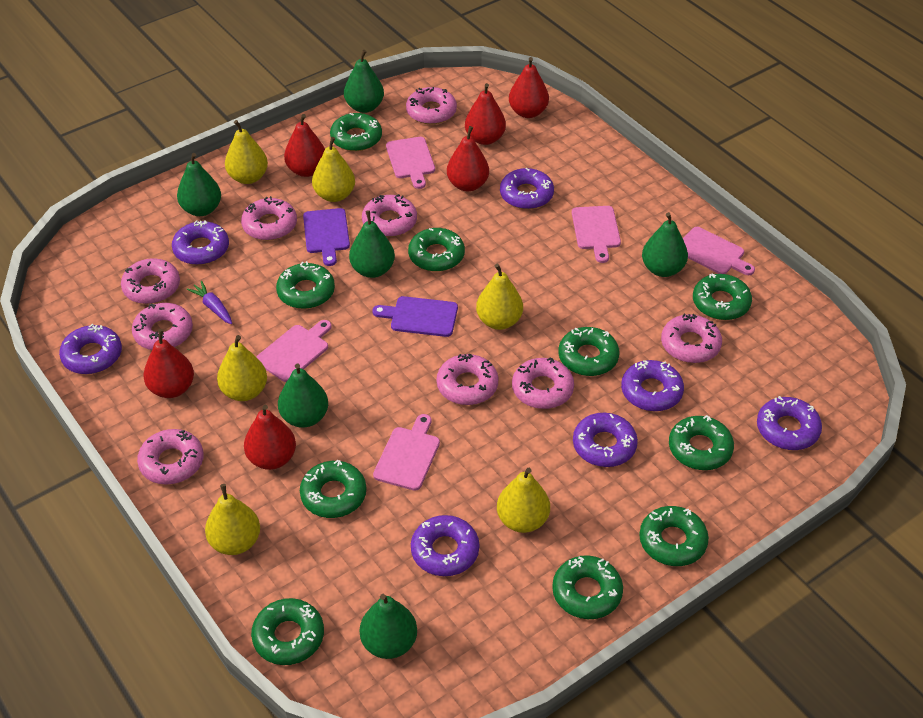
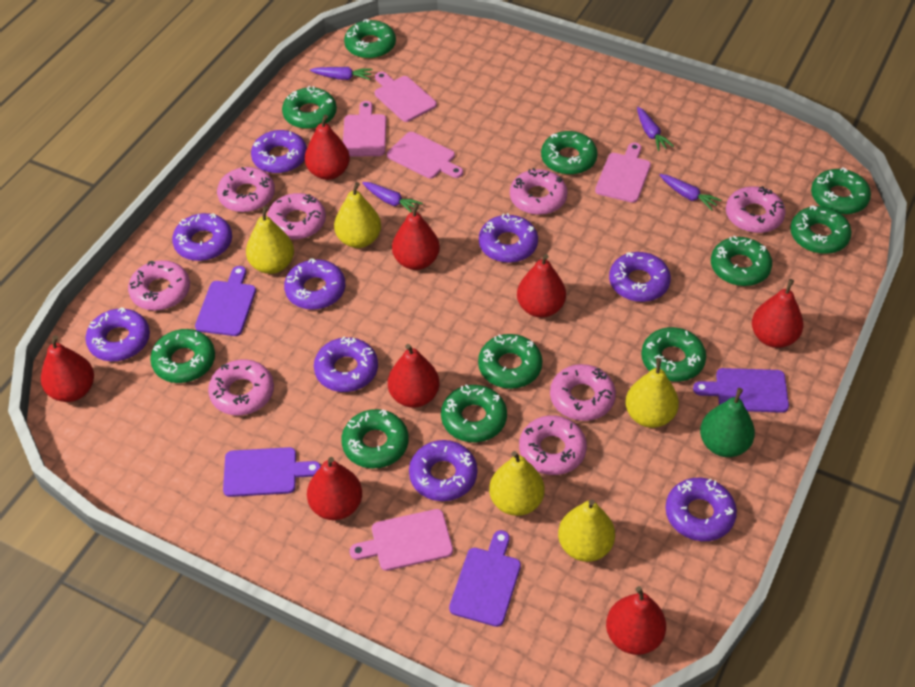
green donut: [251,598,324,665] [276,261,335,309] [300,460,366,518] [330,113,382,151] [408,228,465,272] [552,555,623,619] [559,327,620,376] [639,506,709,566] [669,415,734,470] [693,274,752,320] = 10 -> [150,329,215,383] [282,86,337,129] [341,409,409,469] [344,19,396,59] [441,384,507,442] [478,334,543,389] [541,131,598,175] [641,327,706,382] [711,236,772,286] [790,206,852,254] [811,168,871,215] = 11
green pear: [177,153,221,216] [278,363,328,428] [344,50,384,113] [349,210,395,278] [360,594,417,659] [642,212,688,277] = 6 -> [700,388,755,457] = 1
pink donut: [121,258,180,304] [132,303,193,350] [137,429,204,485] [241,196,297,240] [362,194,417,237] [406,87,457,124] [437,353,499,405] [512,357,574,409] [661,314,722,363] = 9 -> [128,260,190,311] [208,359,274,415] [217,167,275,212] [267,193,326,240] [510,168,568,215] [519,415,587,475] [550,364,616,421] [726,186,786,233] = 8
purple carrot: [187,281,232,324] = 1 -> [310,67,373,80] [362,182,423,213] [637,107,674,151] [660,174,722,211] = 4
purple cutting board: [303,208,350,266] [372,296,458,337] = 2 -> [195,266,256,336] [223,447,321,497] [449,530,521,627] [693,368,789,413] = 4
purple donut: [59,324,122,374] [172,220,229,265] [411,515,479,576] [500,168,554,209] [573,413,638,467] [621,360,684,411] [757,396,822,450] = 7 -> [85,307,150,361] [172,213,232,261] [251,130,307,174] [284,258,345,310] [314,337,378,392] [409,440,477,501] [479,213,538,263] [609,252,671,302] [665,478,737,541] = 9
red pear: [144,329,194,398] [244,405,296,470] [284,114,325,177] [447,126,489,191] [465,83,506,145] [509,57,549,118] = 6 -> [41,335,94,402] [305,115,350,180] [307,457,362,520] [388,344,439,408] [392,202,440,270] [517,254,566,318] [606,586,666,655] [752,279,803,348] = 8
yellow pear: [205,484,260,555] [217,335,267,401] [225,120,268,184] [312,137,355,202] [476,264,523,330] [497,468,550,533] = 6 -> [246,206,294,274] [334,182,381,248] [489,451,544,516] [558,499,615,562] [625,358,679,428] = 5

